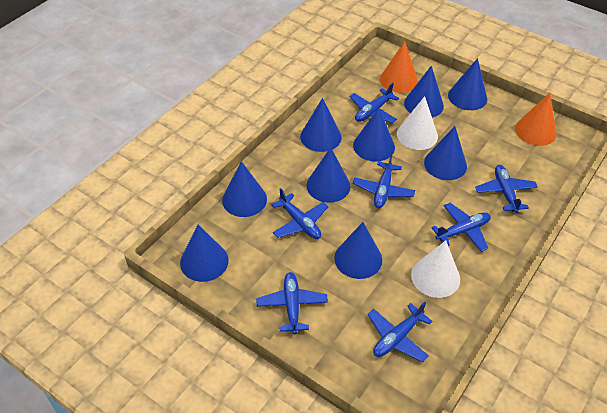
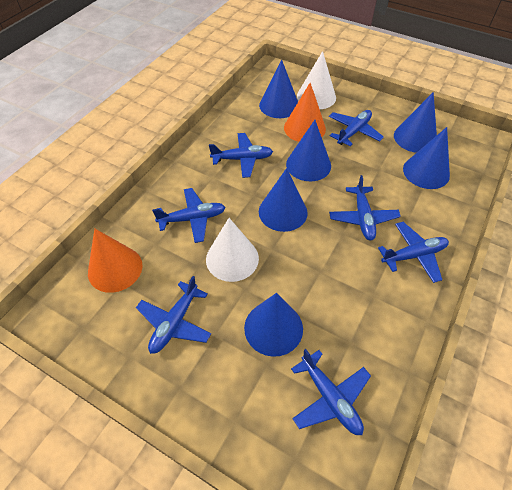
blue cone: [180,224,228,282] [222,161,267,217] [300,98,342,152] [307,147,350,203] [334,222,382,279] [353,108,395,162] [404,66,444,118] [424,126,467,180] [448,58,487,110] = 9 -> [244,293,303,357] [259,59,298,118] [259,168,308,232] [286,120,331,181] [394,92,437,153] [403,127,450,189] = 6

